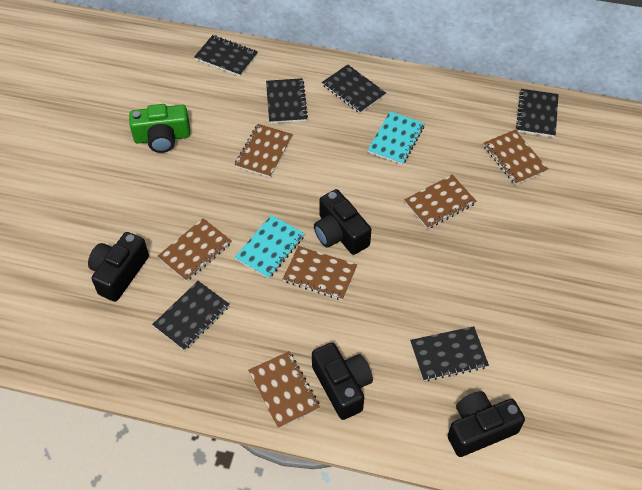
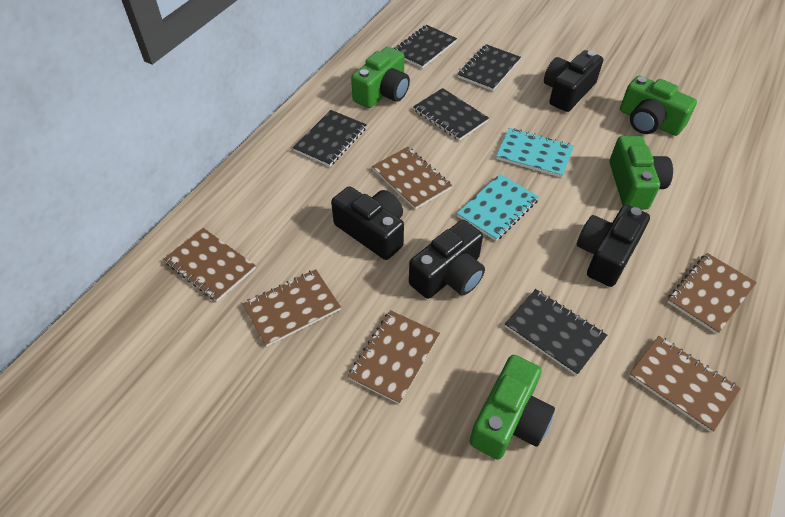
black notebook: [152,281,230,351] [194,35,258,76] [266,78,308,124] [322,65,386,114] [410,326,489,381] [516,89,559,137] = 6 -> [293,110,367,167] [393,25,457,69] [413,88,489,141] [458,44,521,91] [505,289,607,376] = 5
green camera: [129,104,190,153] = 1 -> [351,47,410,108] [470,355,555,460] [610,136,673,210] [620,76,697,136] = 4

